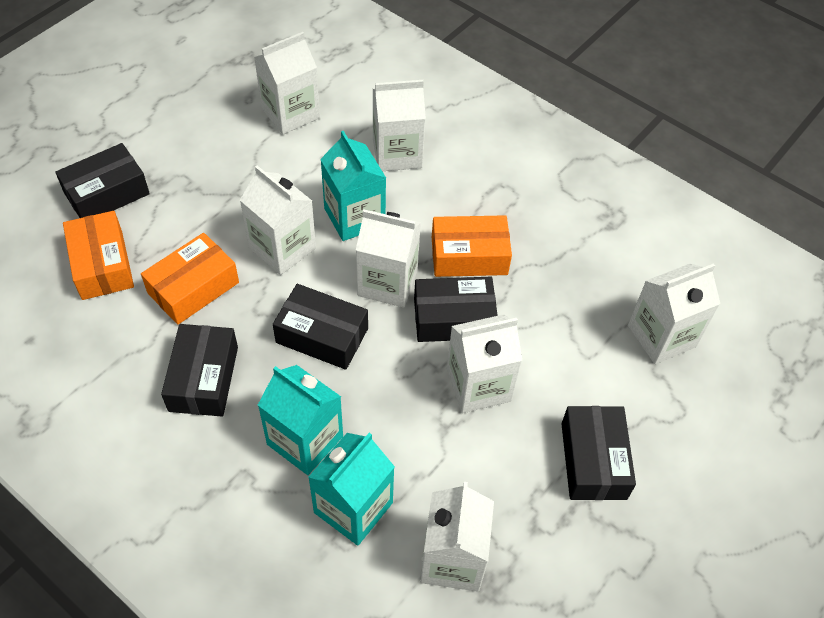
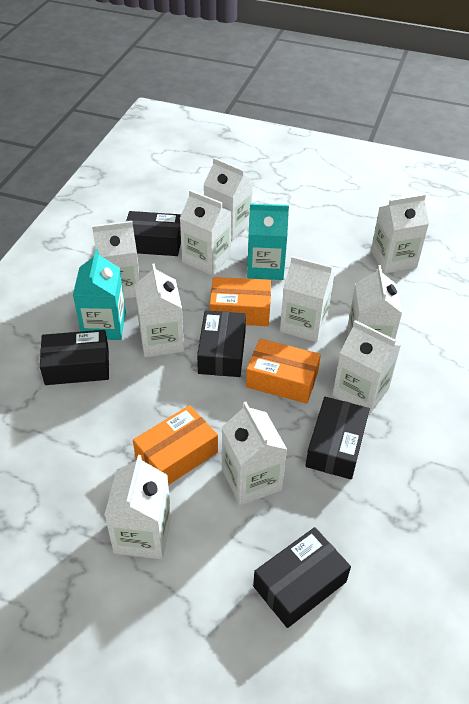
turquoise carton: [258,365,343,475] [308,433,395,546] [320,131,386,241] = 3 -> [73,249,126,340] [247,203,289,280] = 2
white carton: [240,166,316,275] [254,32,320,135] [356,209,421,308] [373,80,426,171] [420,482,494,592] [447,314,522,413] [628,263,720,364] = 7 -> [92,221,140,299] [104,455,171,559] [135,264,184,357] [180,190,231,275] [203,158,253,241] [222,402,287,506] [280,256,335,342] [333,320,401,415] [347,265,402,339] [371,194,429,274] = 10

